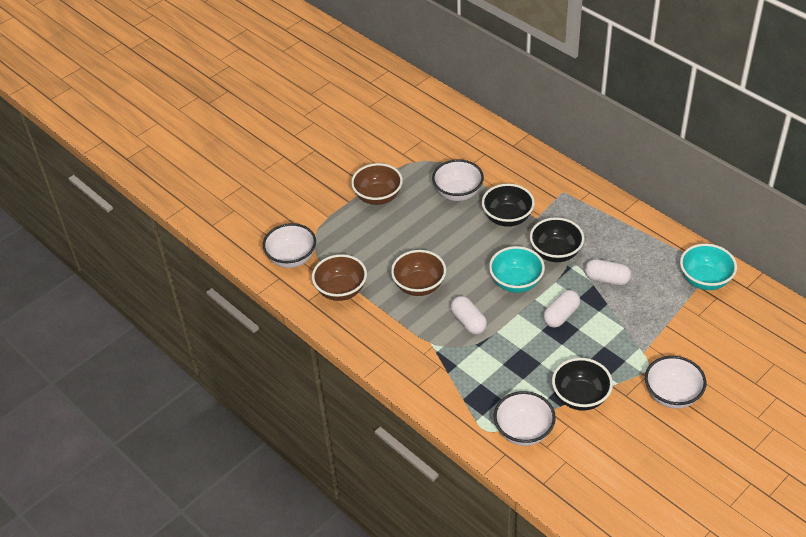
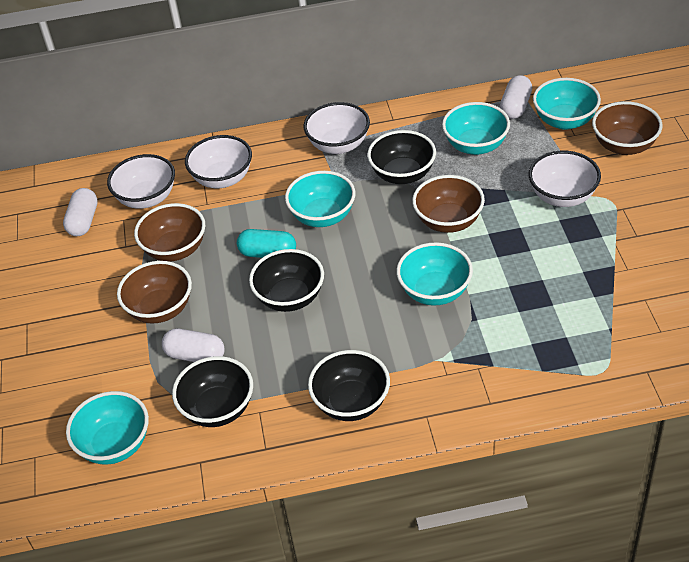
black bowl: [482,184,535,227] [530,217,584,262] [552,358,613,411] = 3 -> [172,356,253,427] [249,249,324,312] [308,350,390,421] [367,130,436,184] = 4
brown bowl: [312,254,367,301] [351,163,403,205] [391,250,446,296] = 3 -> [117,261,192,323] [134,203,205,262] [412,175,485,233] [592,101,663,155] = 4
turquoise bowl: [489,246,545,293] [680,244,737,290] = 2 -> [66,391,149,465] [285,171,355,227] [396,242,473,306] [442,102,510,155] [533,78,601,130] = 5
turquoise capsule: none = 0 -> [237,229,296,258] = 1

